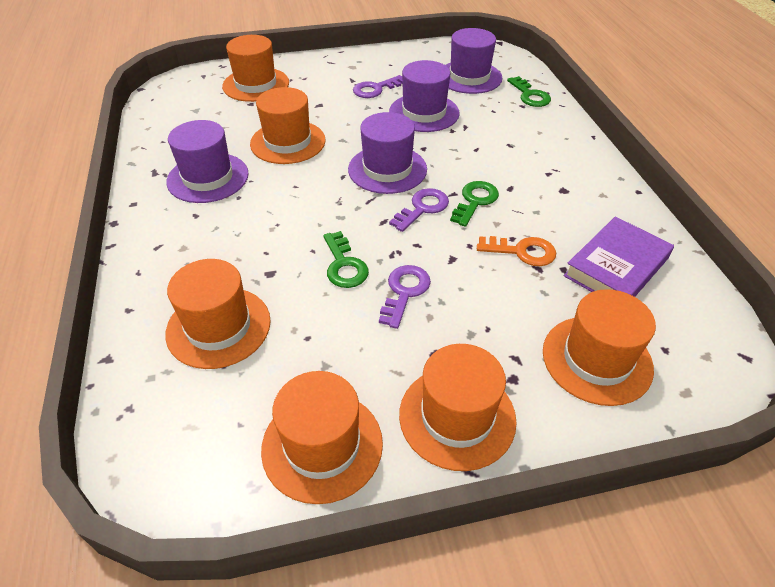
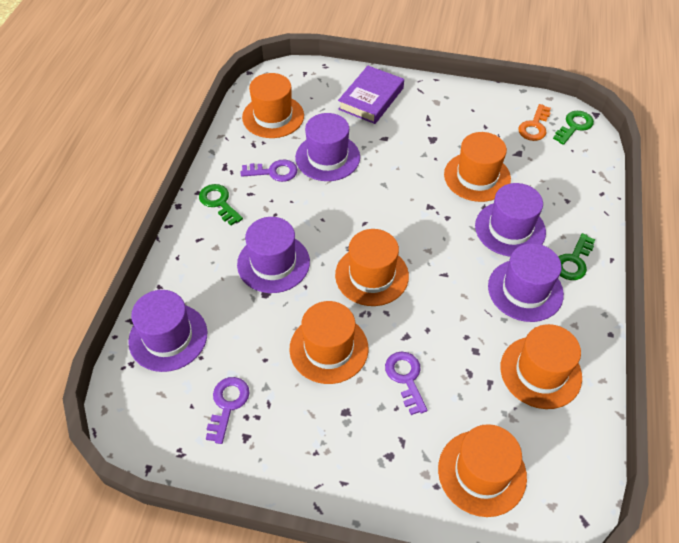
purple hat: [166,120,249,203] [348,112,427,194] [389,60,460,132] [446,28,502,94] = 4 -> [128,290,207,372] [237,217,310,293] [295,113,360,181] [475,183,546,257] [488,243,564,322] = 5

